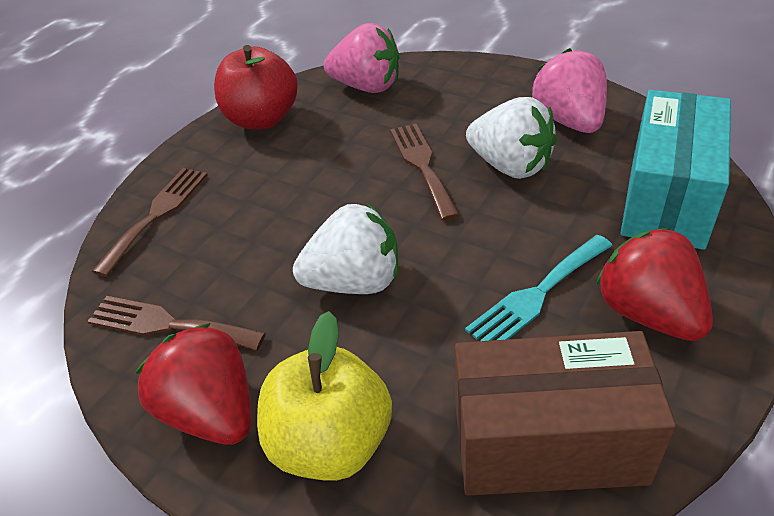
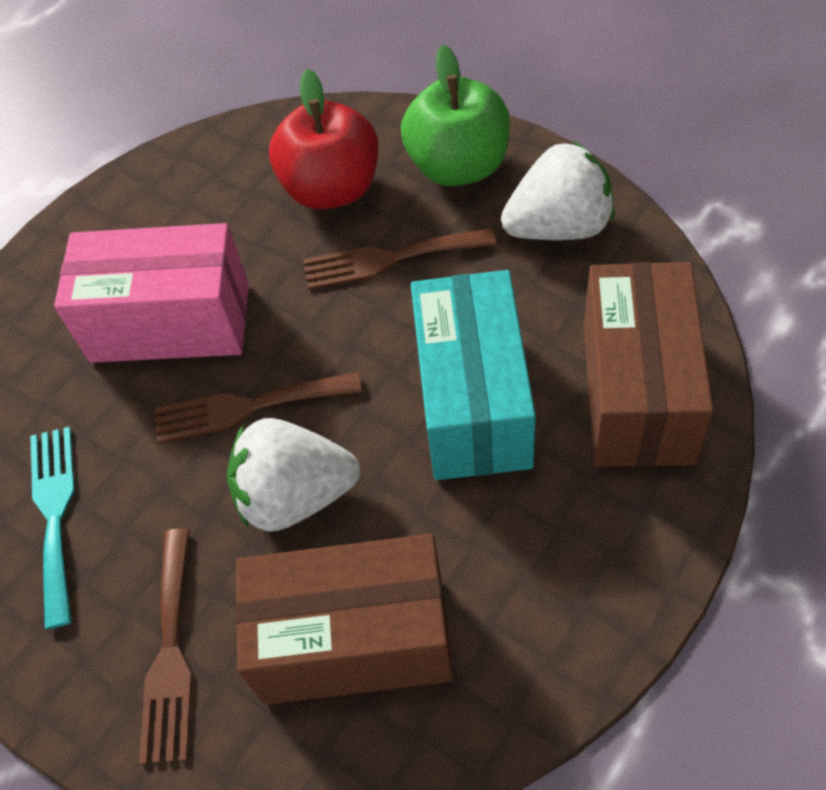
brown box: [455,331,676,496] = 1 -> [236,534,453,705] [584,262,713,467] = 2
green apple: none = 0 -> [401,45,510,186] = 1
pink box: none = 0 -> [54,223,249,363] = 1
pink strawberry: [324,23,399,93] [532,48,607,133] = 2 -> none = 0
red strawberry: [135,323,251,445] [596,228,713,341] = 2 -> none = 0
yellow apple: [257,311,392,481] = 1 -> none = 0

